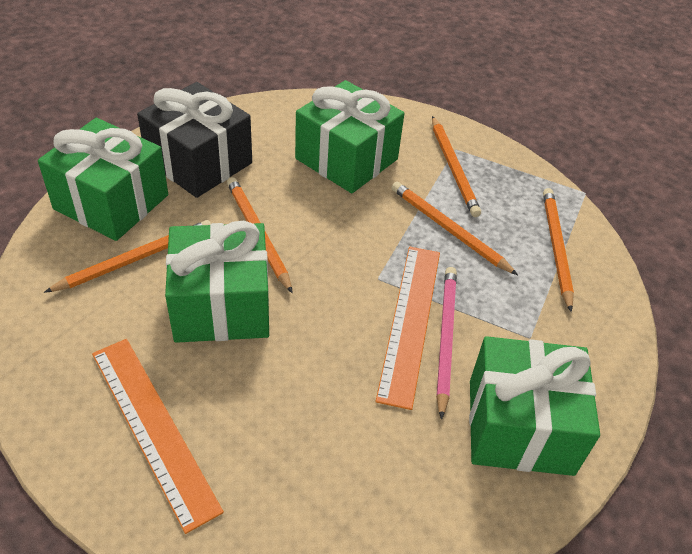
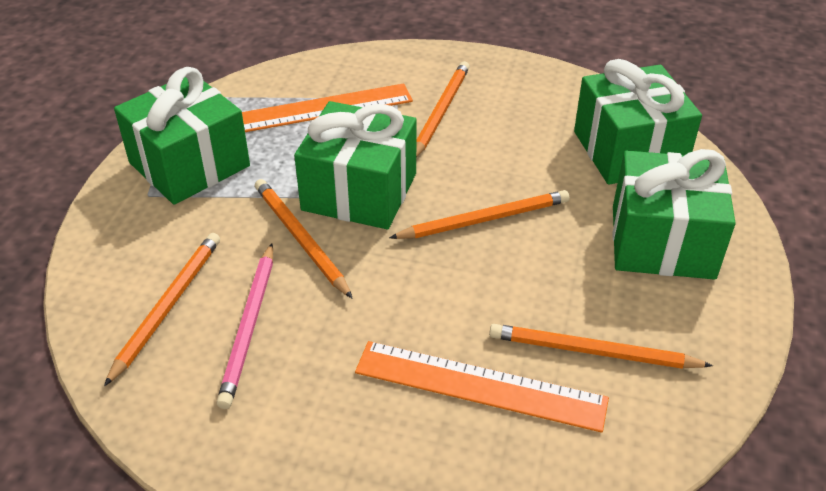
black gift: [137,82,252,198] = 1 -> none = 0

